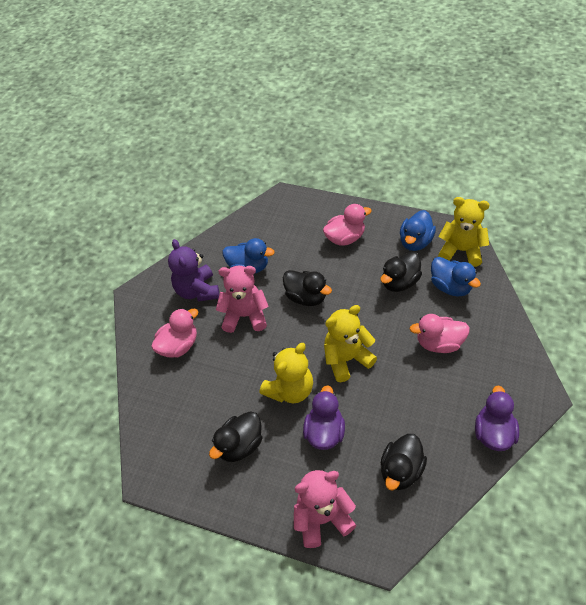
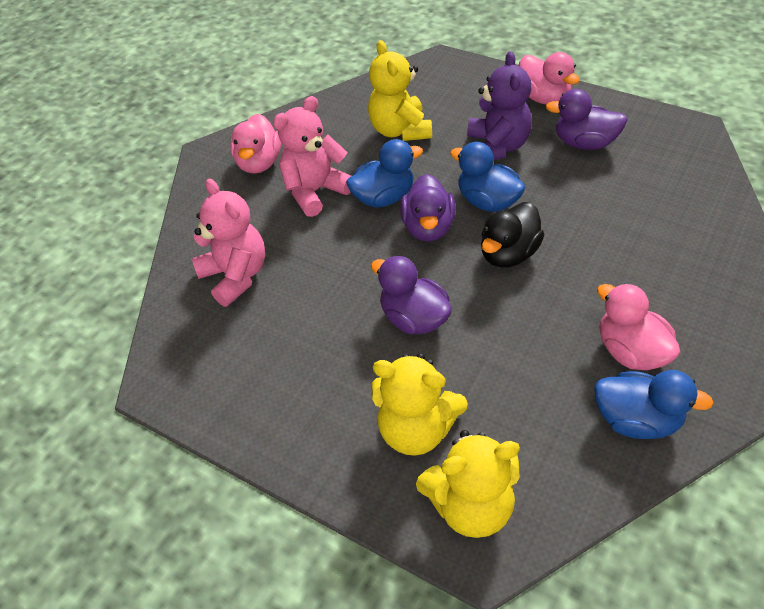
black duck: [209,411,263,462] [283,270,332,306] [380,252,422,292] [380,434,427,490] = 4 -> [481,202,544,268] = 1
purple duck: [303,385,345,450] [475,385,519,451] = 2 -> [371,255,452,335] [400,174,456,242] [545,89,628,150] = 3

